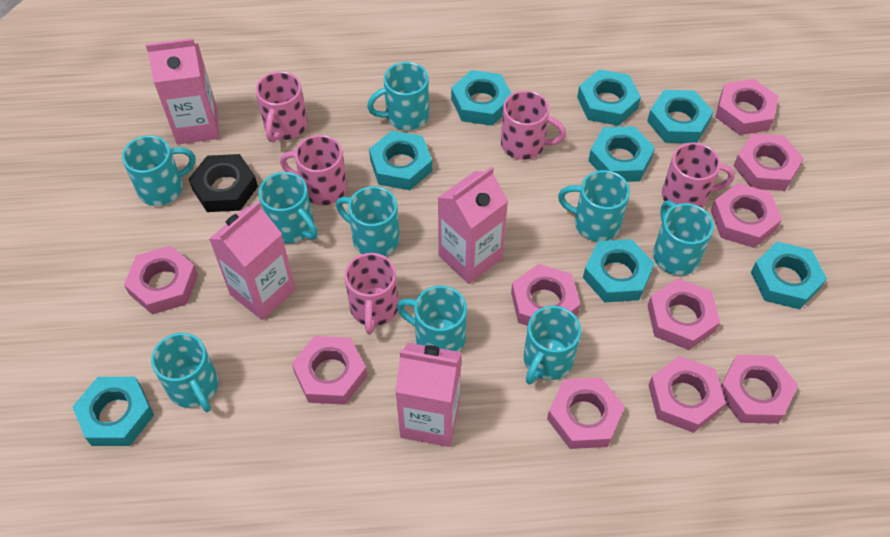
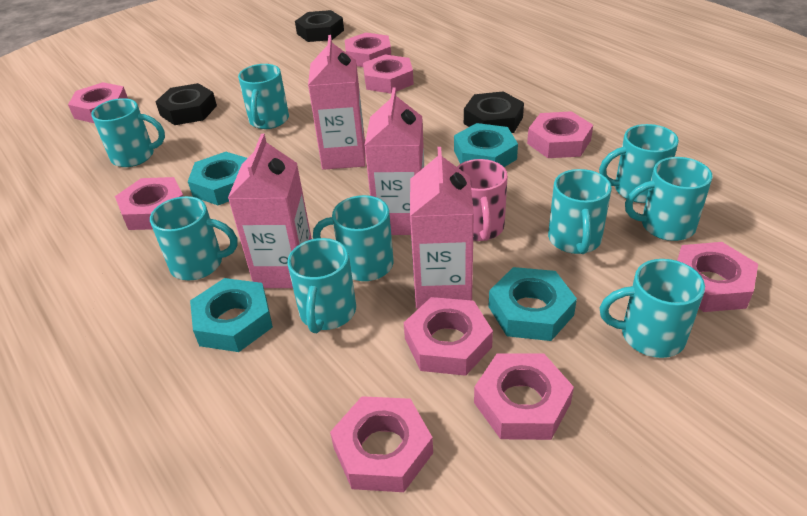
black nut: [189,154,258,212] = 1 -> [155,83,217,125] [295,10,344,42] [464,91,524,133] = 3
pink mug: [256,71,308,143] [280,135,347,205] [345,253,398,335] [501,90,566,160] [662,142,735,208] = 5 -> [457,159,508,241] = 1
pink nut: [124,246,198,314] [292,336,367,405] [511,264,580,326] [547,378,625,449] [647,278,720,350] [648,356,726,433] [711,183,782,248] [715,79,779,135] [721,355,798,424] [734,134,804,191] = 10 -> [68,82,128,123] [115,177,183,230] [330,396,433,492] [345,33,391,67] [363,55,414,94] [404,297,493,376] [474,354,574,440] [527,111,593,158] [677,242,758,312] = 9
turquoise nut: [72,377,154,446] [369,131,432,190] [451,70,512,126] [577,69,641,126] [583,239,654,303] [588,126,655,182] [647,90,714,143] [751,242,827,309] = 8 -> [188,152,247,205] [190,278,273,352] [454,123,518,167] [488,267,577,341] = 4

